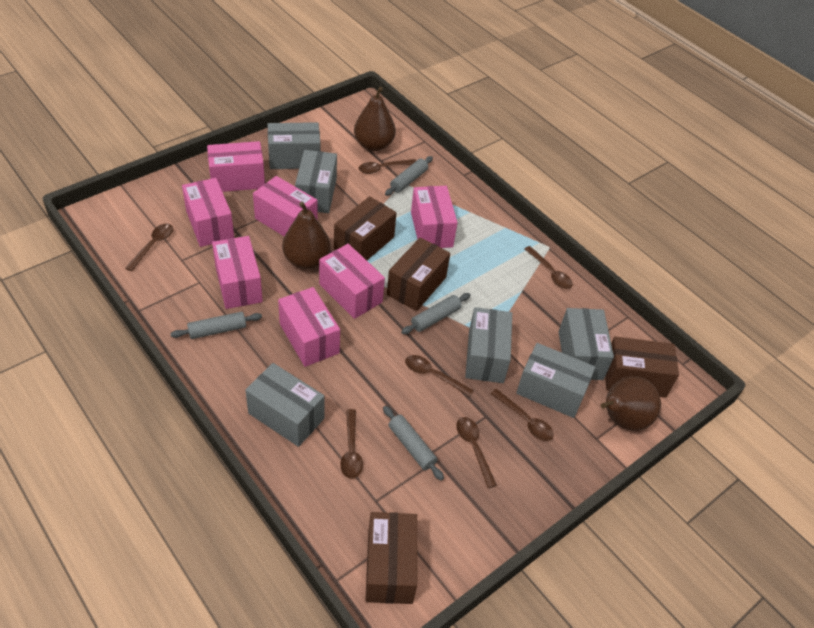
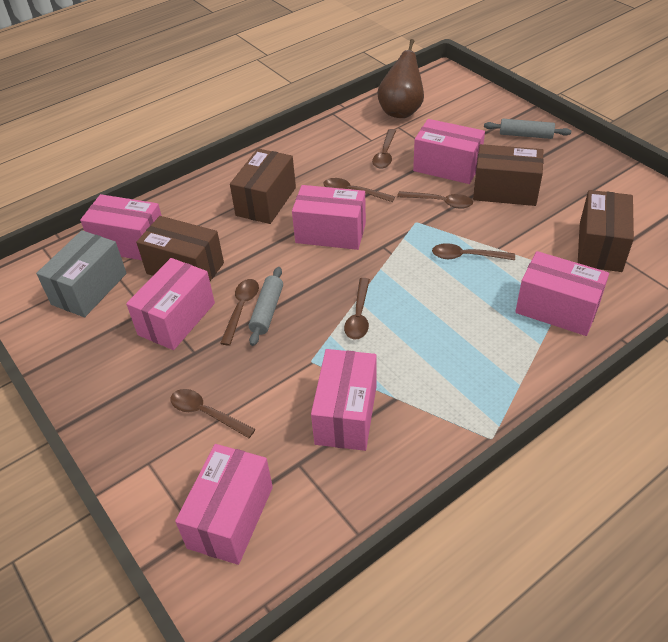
brown pear: [282,201,331,269] [354,87,396,151] [601,376,661,431] = 3 -> [377,39,424,118] = 1
grey box: [245,363,324,447] [268,122,320,169] [295,150,337,213] [465,307,512,383] [516,343,596,418] [559,308,614,380] = 6 -> [36,230,127,317] = 1
grey rolling pin: [170,312,262,339] [383,406,444,481] [385,156,433,196] [401,293,470,334] = 4 -> [249,267,283,346] [484,119,571,139] = 2

